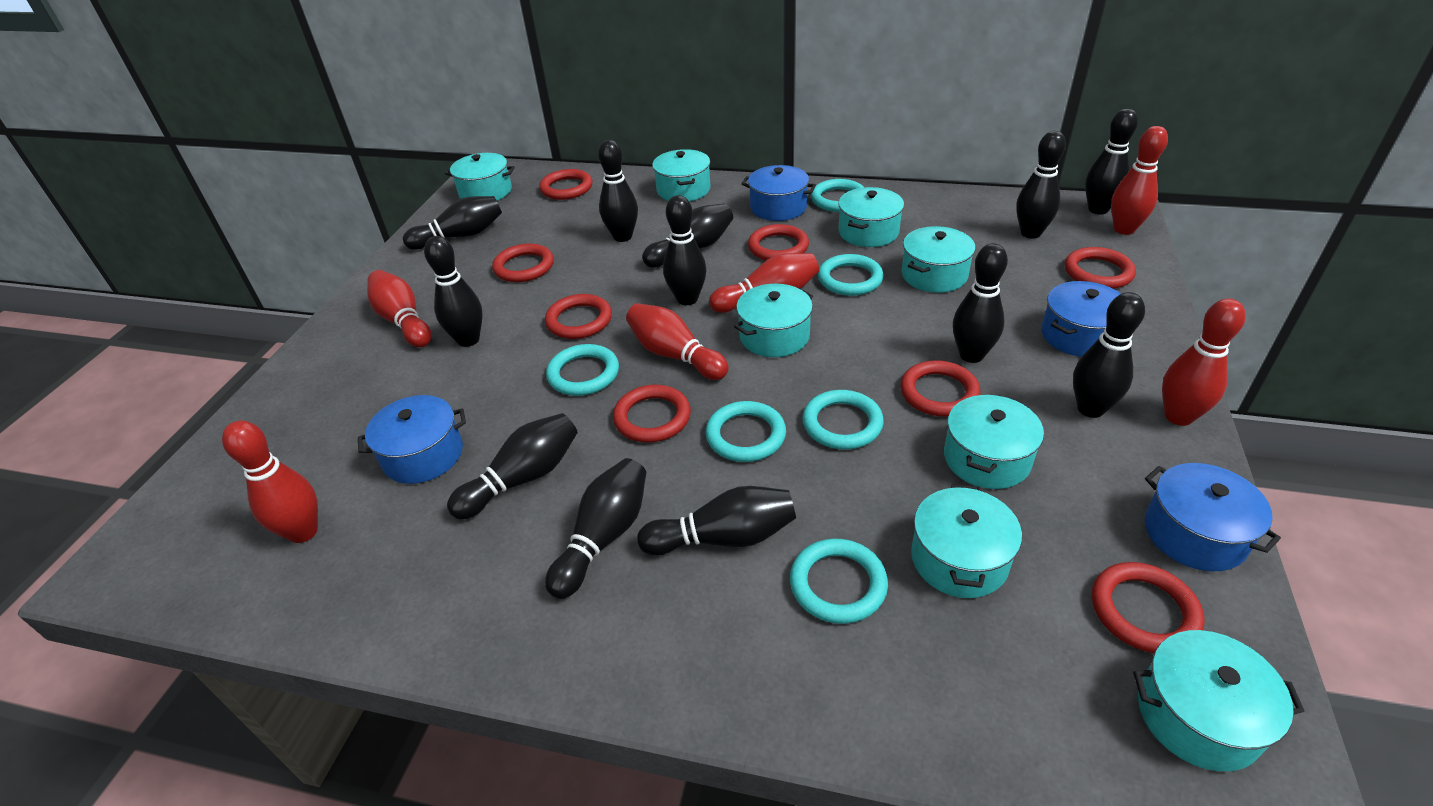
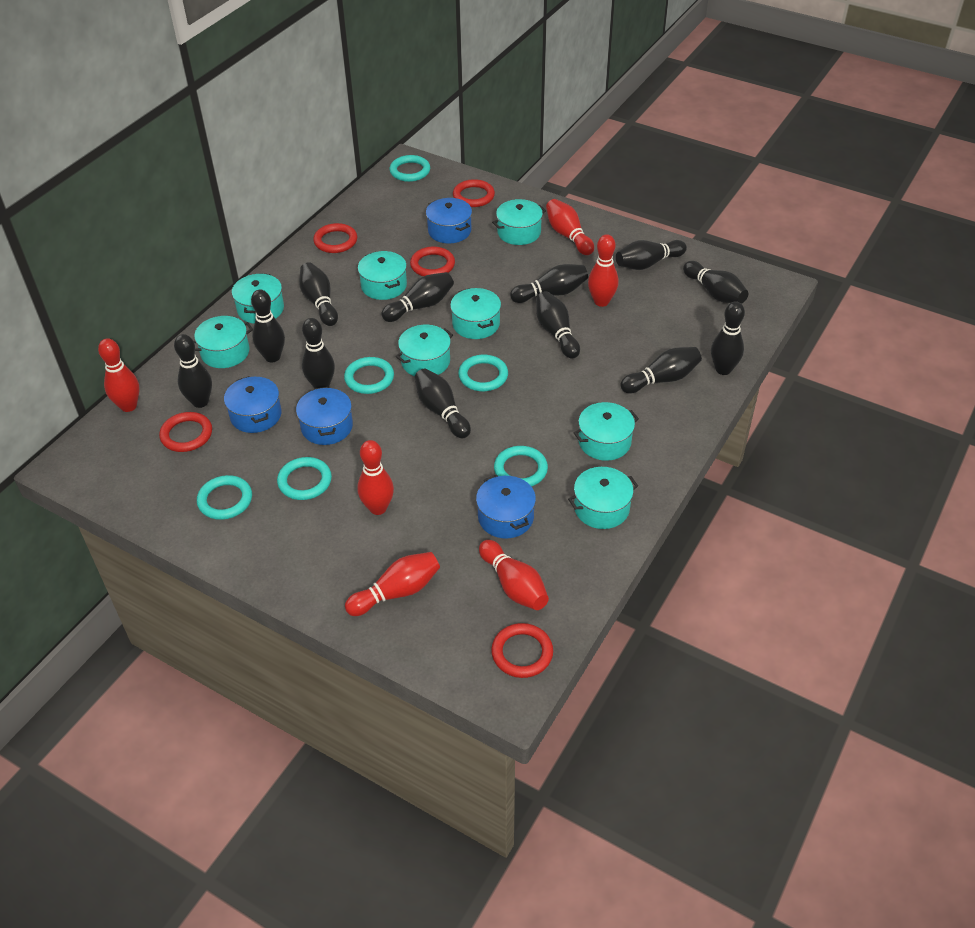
red ring: [492,244,554,282] [539,169,592,200] [545,294,612,339] [613,385,691,442] [748,224,809,260] [900,360,981,417] [1065,247,1136,289] [1092,562,1205,653] = 8 -> [159,412,212,452] [313,223,357,253] [410,247,455,276] [453,179,495,207] [491,623,553,678] = 5

